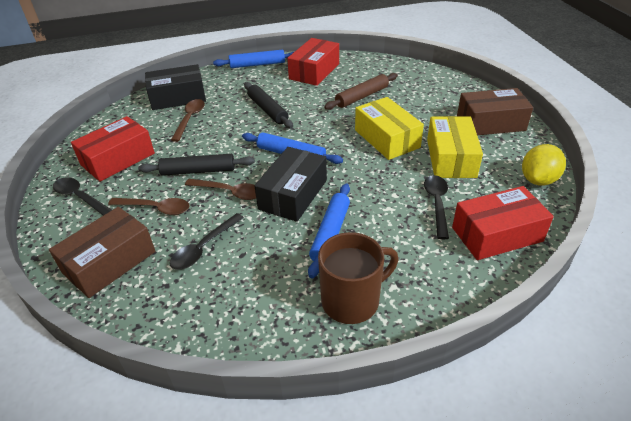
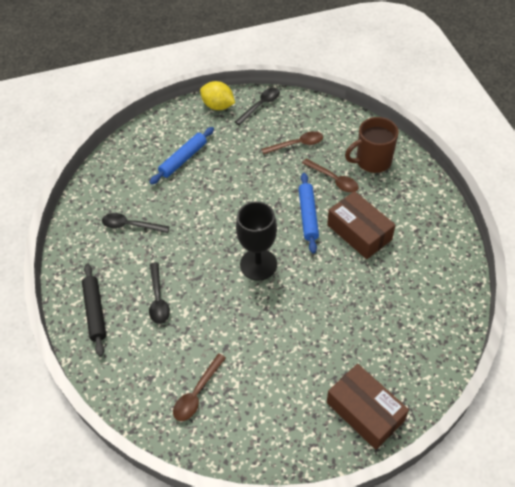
black box: [145,64,206,110] [255,147,327,222] = 2 -> none = 0
black goblet: none = 0 -> [236,201,277,281] = 1
black rolling pin: [138,154,255,176] [244,82,293,128] = 2 -> [82,263,106,357] = 1
blue rolling pin: [213,50,295,68] [242,132,343,164] [308,183,350,279] = 3 -> [150,127,214,185] [299,173,319,253] = 2
brown rolling pin: [324,73,398,110] = 1 -> none = 0
red box: [71,116,155,182] [287,38,339,86] [452,186,554,260] = 3 -> none = 0
yellow box: [355,97,424,160] [427,116,483,178] = 2 -> none = 0

